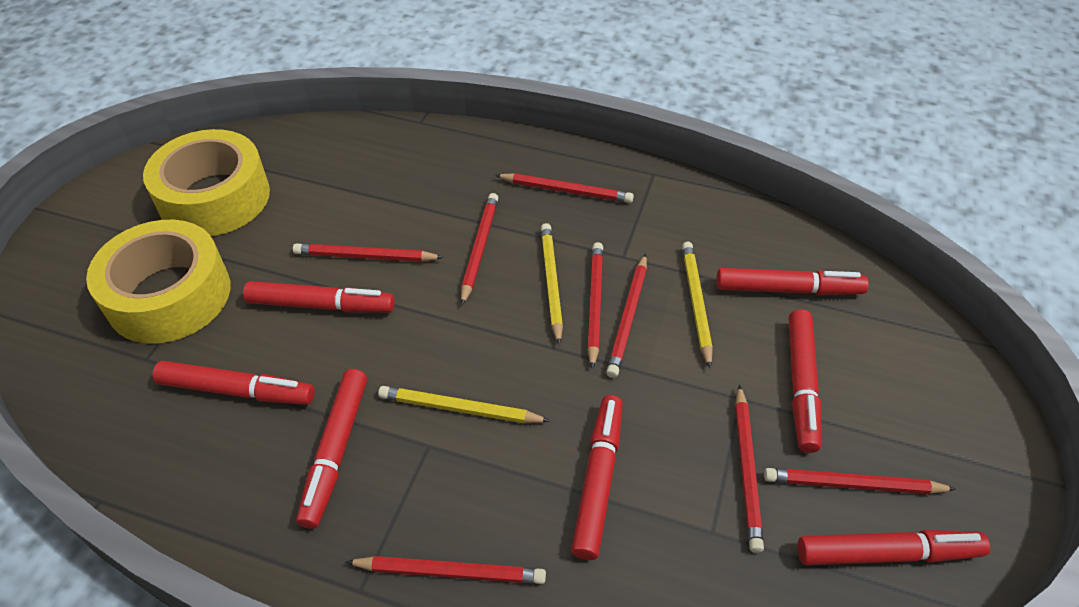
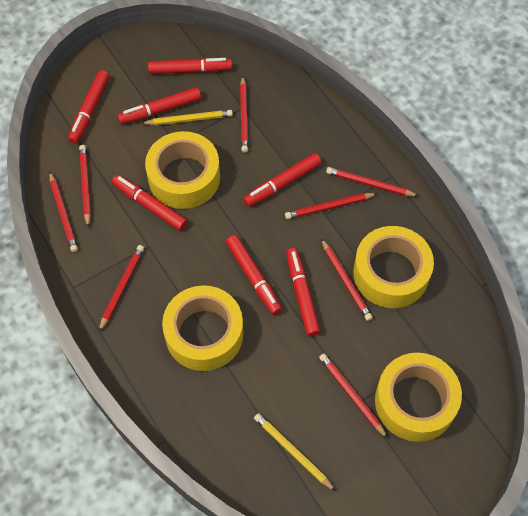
yellow pencil: [378,386,550,423] [541,223,563,345] [682,242,713,369] = 3 -> [141,110,233,125] [254,413,336,491] = 2
yellow tape: [86,220,230,344] [143,129,270,236] = 2 -> [145,131,220,209] [162,285,243,371] [353,226,434,308] [375,353,462,442] = 4

